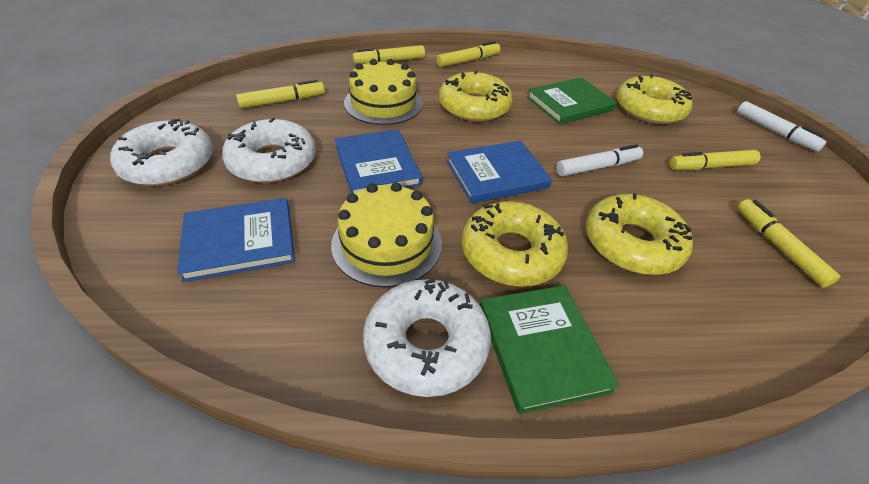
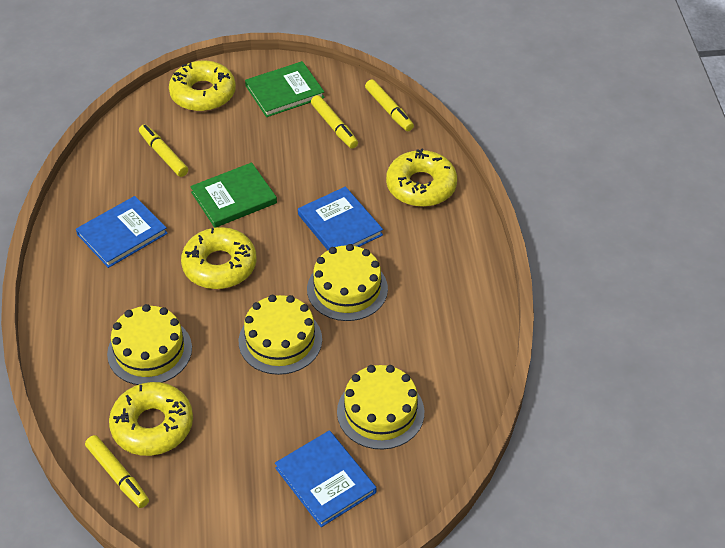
white donut: [110,118,213,186] [222,117,316,183] [363,278,491,397] = 3 -> none = 0
white marker: [556,144,643,176] [737,101,826,152] = 2 -> none = 0
yellow cake: [331,182,442,288] [344,59,423,125] = 2 -> [107,304,192,385] [239,295,322,375] [307,244,388,321] [337,365,424,449] = 4
yellow marker: [236,79,325,109] [352,45,425,64] [436,41,501,67] [669,150,761,170] [737,199,841,288] = 5 -> [85,435,149,508] [139,124,188,177] [311,95,358,149] [365,79,414,131] = 4

